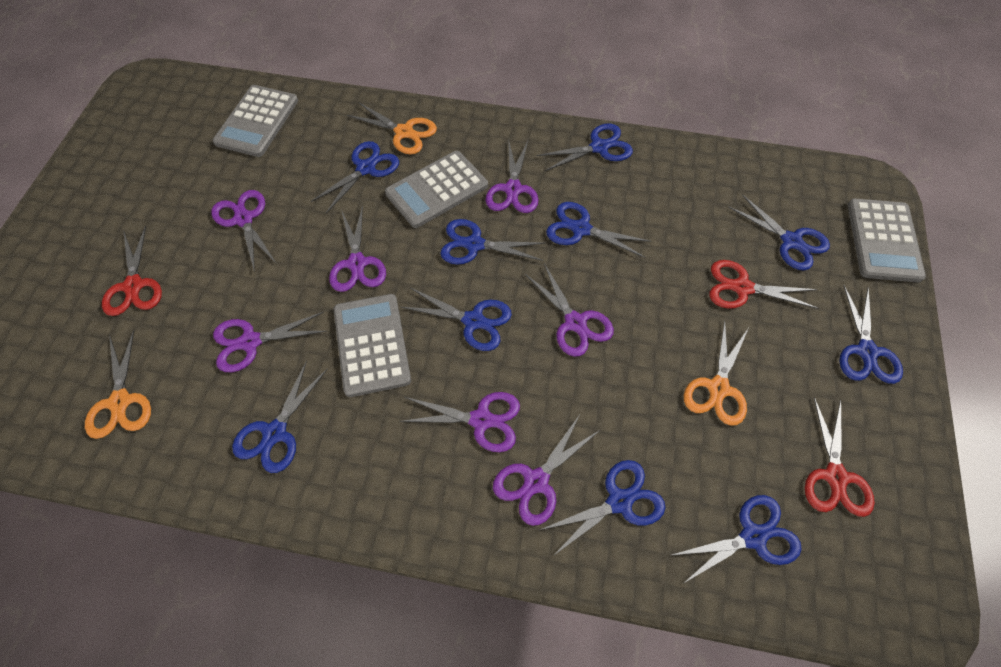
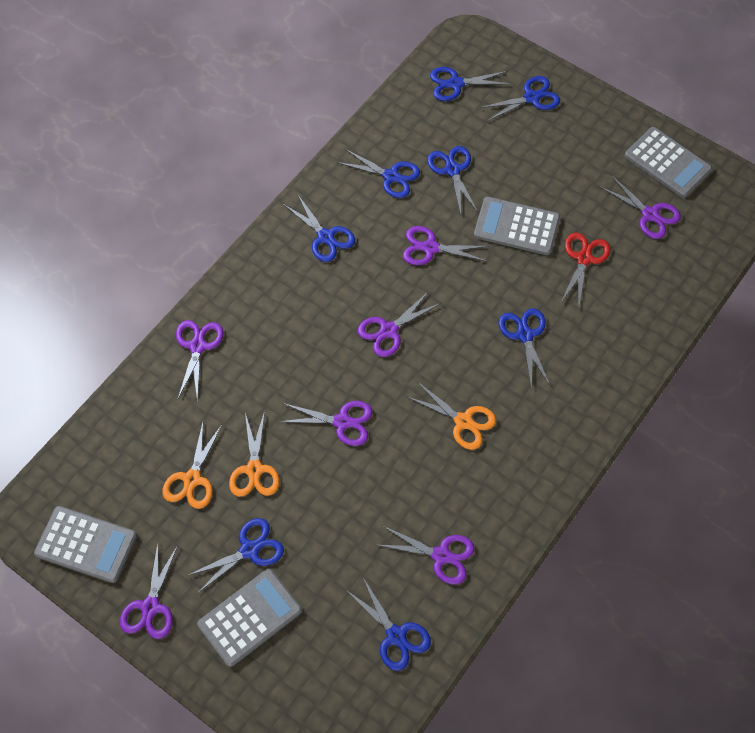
blue scissors: [232,360,328,473] [311,141,399,213] [401,287,512,351] [440,219,545,264] [537,124,633,171] [538,460,665,557] [546,202,651,258] [669,495,802,583] [729,194,830,270] [839,286,903,384] = 10 -> [186,518,284,593] [283,194,355,262] [336,148,420,198] [346,578,431,671] [427,146,478,215] [430,67,510,101] [479,76,560,121] [498,308,550,390] = 8
red scissors: [102,225,162,316] [709,260,819,309] [805,397,875,517] = 3 -> [561,232,611,306] = 1

